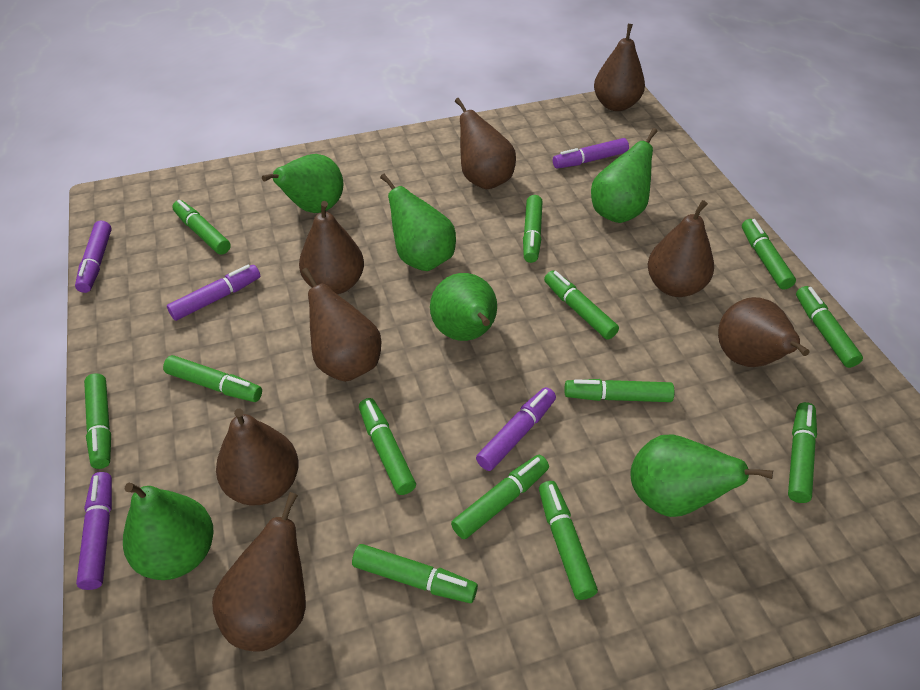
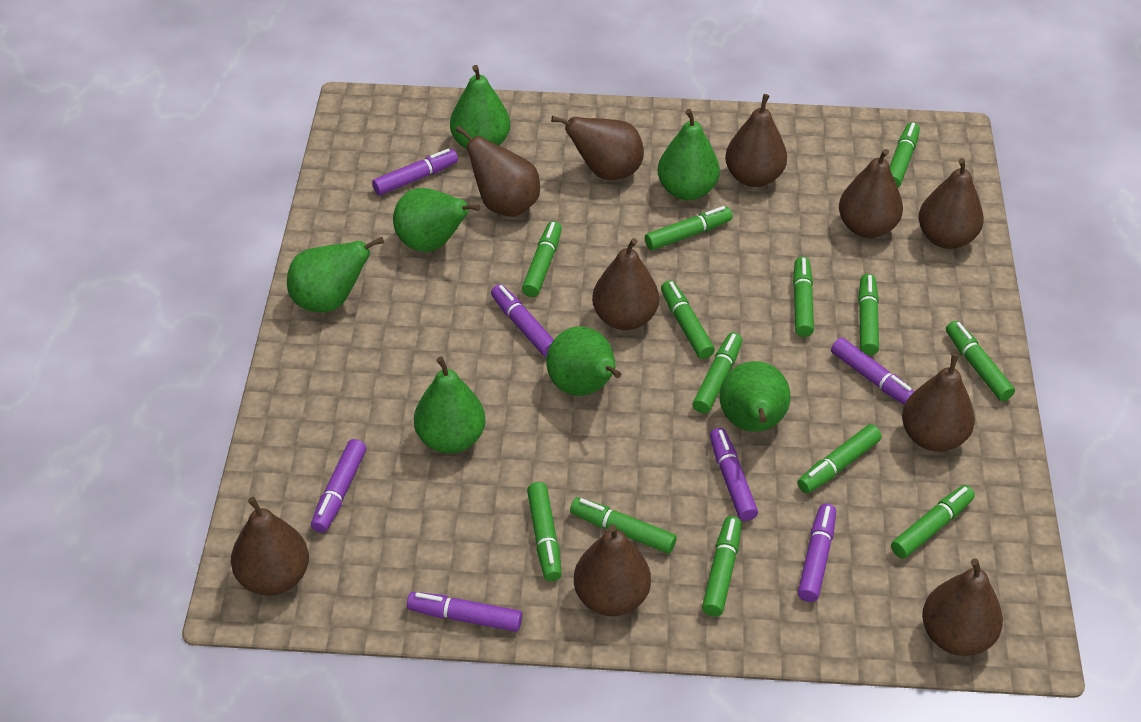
brown pear: [212,492,306,652] [216,409,299,505] [299,201,364,294] [302,268,381,382] [455,98,516,189] [594,24,645,111] [648,200,714,297] [718,297,810,367] = 8 -> [231,497,309,596] [455,126,540,217] [551,116,644,180] [574,524,651,616] [592,238,659,330] [725,94,787,187] [839,149,903,238] [902,353,975,452] [918,158,984,249] [922,558,1003,656] = 10
green pear: [123,483,214,580] [262,154,343,213] [380,174,456,271] [430,273,497,341] [591,128,657,223] [630,435,773,517] = 6 -> [287,237,384,312] [393,188,481,252] [414,357,486,453] [450,65,510,149] [546,326,621,396] [658,109,720,200] [719,361,791,432] = 7
purple marker: [75,221,112,293] [76,472,112,590] [167,265,260,321] [476,387,556,471] [553,138,629,168] = 5 -> [311,439,366,533] [372,149,458,195] [407,592,522,632] [491,284,554,357] [710,428,758,521] [798,504,836,602] [831,338,915,405] = 7

